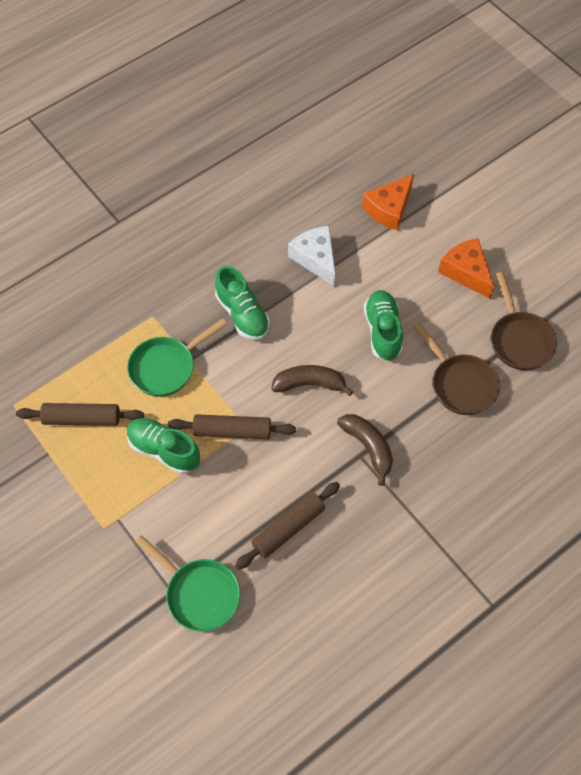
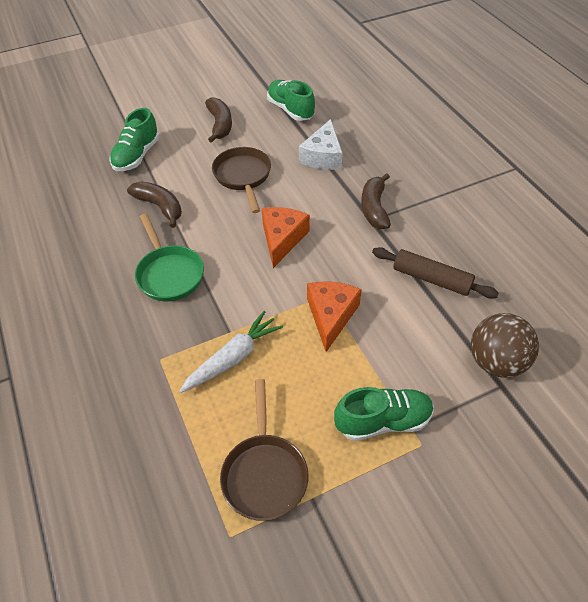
brown ball: none = 0 -> [471,313,539,378] = 1
brown banana: [271,365,353,396] [337,414,393,486] = 2 -> [127,182,182,228] [205,97,232,143] [361,173,391,229] = 3
brown rolling pin: [16,403,144,426] [168,414,296,439] [235,482,340,569] = 3 -> [372,247,499,299] = 1
green pan: [127,318,227,397] [135,535,240,632] = 2 -> [135,214,204,301] = 1
white carrot: none = 0 -> [179,311,283,393] = 1

